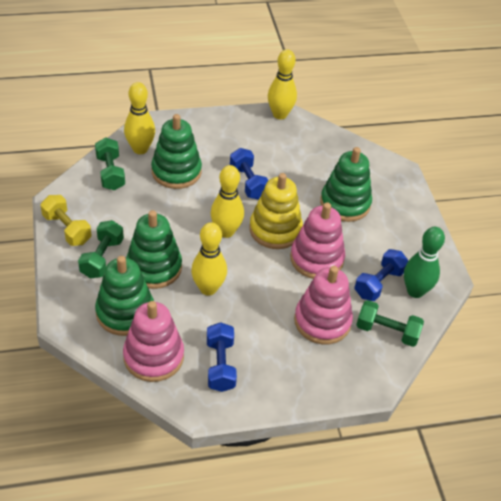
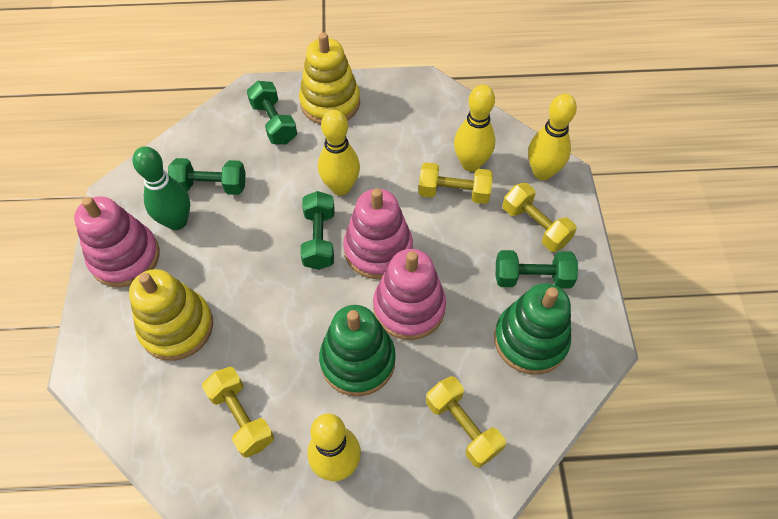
blue dumbbell: [207,322,237,392] [230,148,269,200] [355,249,409,301] = 3 -> none = 0
green dumbbell: [78,220,124,278] [95,137,125,191] [356,300,424,347] = 3 -> [168,158,246,195] [247,81,297,144] [300,191,334,270] [496,250,578,289] = 4
green stacking toy: [95,256,154,336] [126,210,182,289] [151,114,202,189] [320,147,372,222] = 4 -> [319,305,396,396] [494,283,571,375] = 2
yellow dumbbell: [40,195,91,246] = 1 -> [202,367,274,458] [418,162,493,204] [426,376,506,468] [503,183,577,252] = 4
yellow stacking toy: [250,173,303,249] = 1 -> [129,269,213,361] [299,32,360,125] = 2

